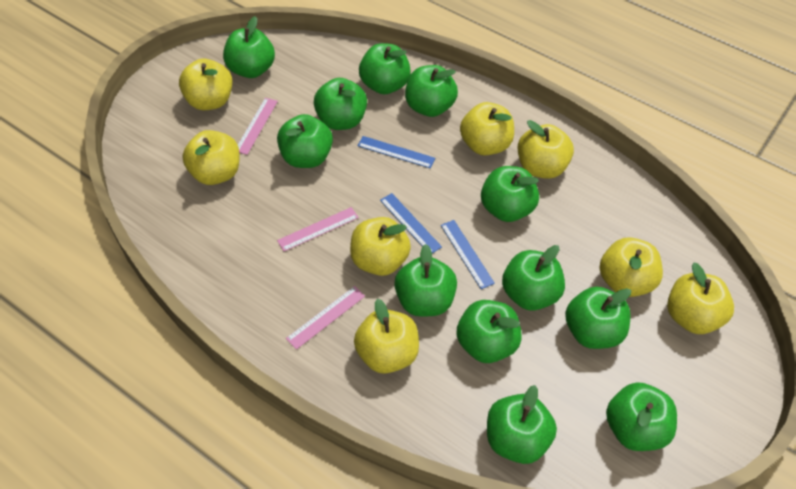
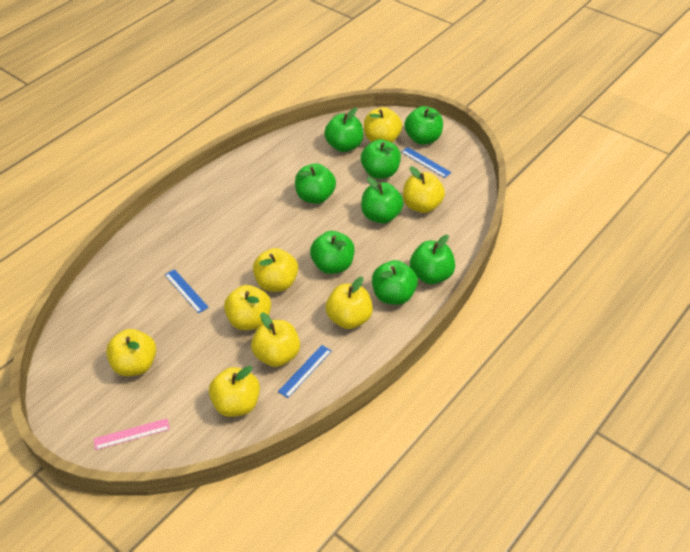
green apple: [223,16,275,78] [277,114,333,168] [314,78,367,130] [359,43,411,94] [394,244,457,317] [405,65,458,117] [457,300,522,363] [481,166,539,222] [487,385,557,464] [502,245,565,311] [565,287,631,349] [606,382,677,451] = 12 -> [295,163,336,204] [310,231,354,274] [324,108,363,152] [361,139,401,179] [361,177,403,224] [372,260,418,305] [404,106,443,145] [410,235,455,284] = 8
pink ruler: [238,98,278,155] [277,207,359,251] [286,286,365,350] = 3 -> [94,418,170,450] = 1

